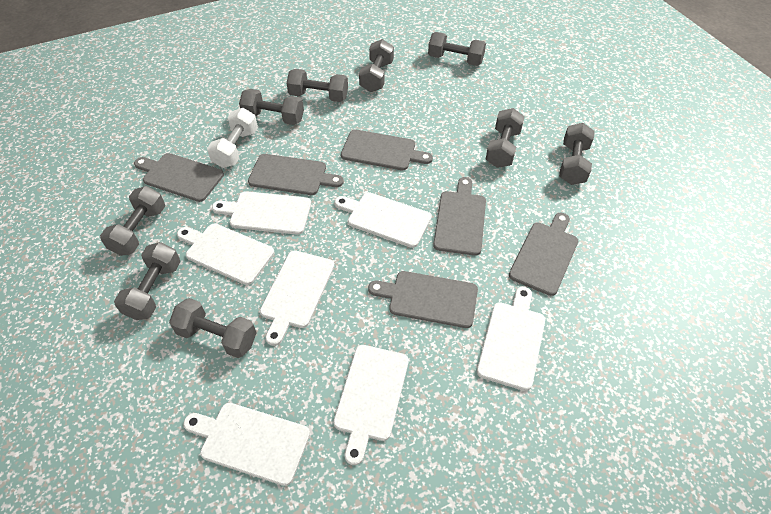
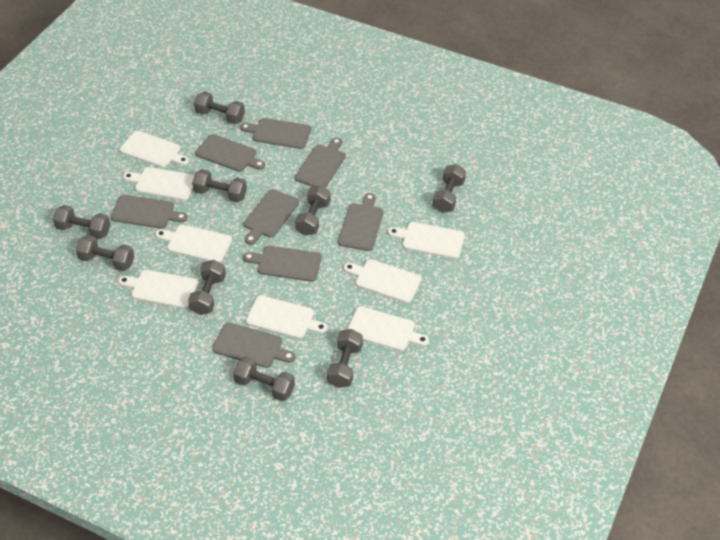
grey cutting board: [134,153,224,202] [248,154,344,195] [341,129,433,170] [368,271,478,328] [433,177,486,256] [509,213,578,296] = 6 -> [111,195,188,229] [195,134,265,172] [212,322,296,368] [240,118,311,149] [243,246,322,282] [244,189,299,245] [295,137,346,188] [338,193,383,251] = 8
white cutting board: [177,224,274,285] [183,403,310,486] [212,191,311,235] [260,250,334,346] [333,345,409,465] [334,192,431,248] [477,287,545,391] = 7 -> [118,270,199,309] [119,131,189,168] [123,167,194,201] [155,225,232,262] [246,295,328,339] [344,259,422,303] [347,306,429,351] [388,222,465,259] = 8
white dumbbell: [207,108,258,168] = 1 -> none = 0

